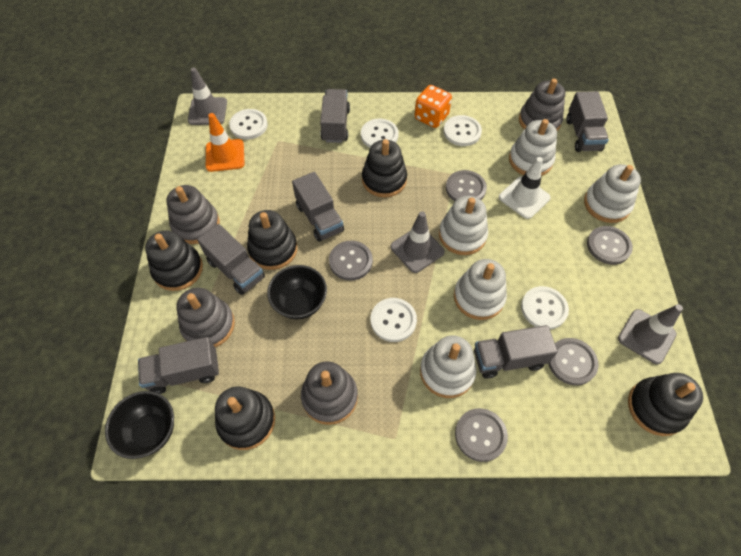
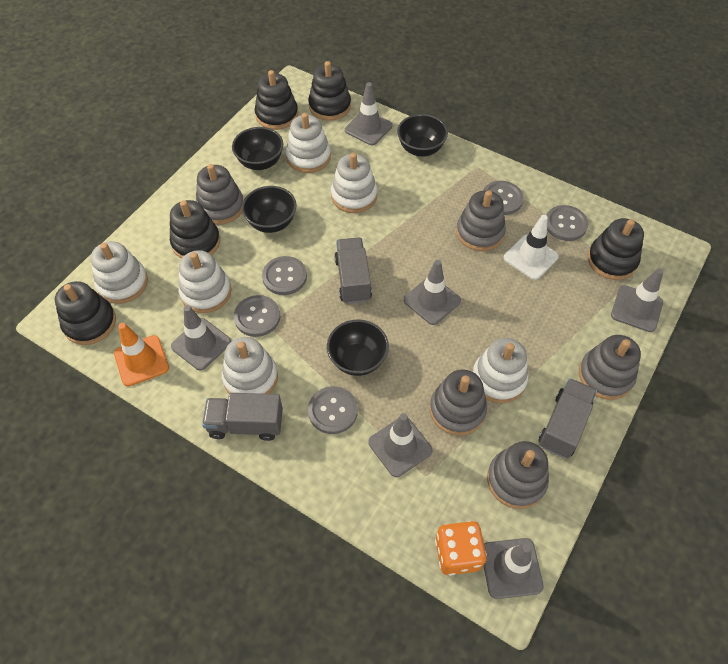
black bowl: [105,391,174,459] [267,265,327,320] = 2 -> [232,127,283,170] [242,186,297,233] [327,320,389,376] [397,114,448,157] = 4
grey stacking toy: [166,185,220,244] [176,288,235,347] [301,361,358,425] [519,79,565,131] = 4 -> [196,164,244,225] [430,370,487,436] [456,190,506,251] [487,441,549,509] [579,335,641,400] = 5
grey traffic cone: [188,67,227,125] [390,211,445,273] [618,304,683,364] = 3 -> [171,305,231,370] [345,82,392,145] [368,413,432,477] [404,260,461,325] [483,538,544,599] [611,268,663,332] = 6
grey truck: [138,337,219,394] [197,224,265,295] [292,172,344,242] [320,89,350,143] [474,325,558,378] [566,91,609,152] = 6 -> [202,393,283,441] [334,237,372,304] [538,378,597,458] = 3
white button: [229,109,268,140] [361,119,399,148] [371,298,417,342] [444,115,482,146] [521,286,569,330] = 5 -> none = 0
white stacking toy: [420,335,476,398] [439,196,488,255] [454,259,507,320] [509,119,557,176] [584,164,641,223] = 5 -> [91,241,148,304] [179,250,231,313] [222,337,278,394] [286,113,331,173] [331,153,377,213] [472,338,529,403] = 6

